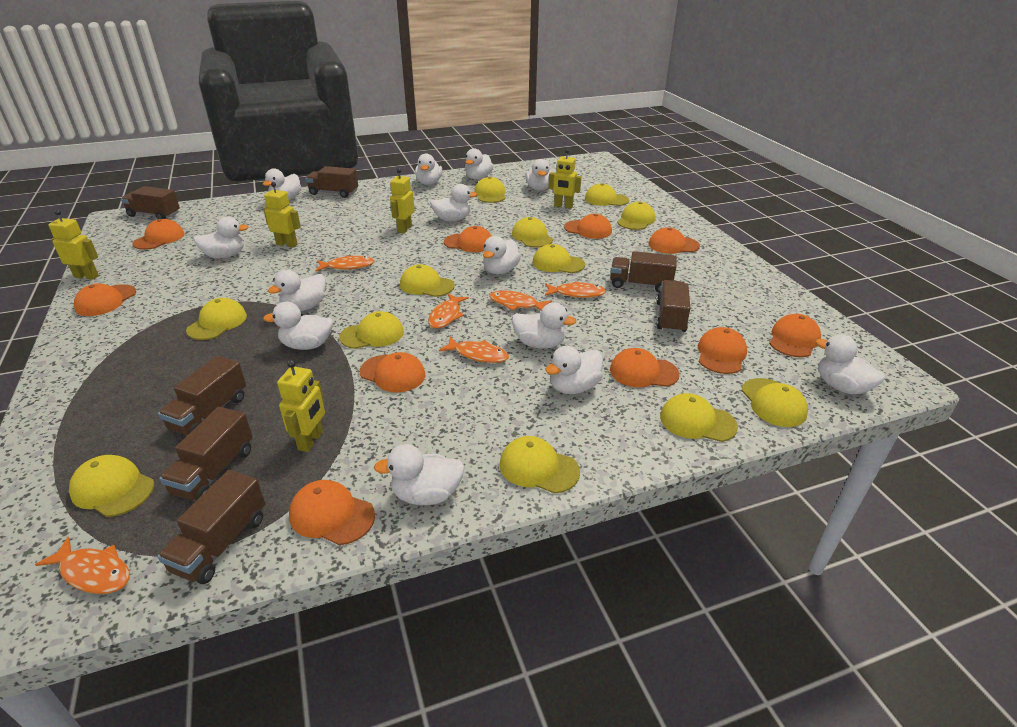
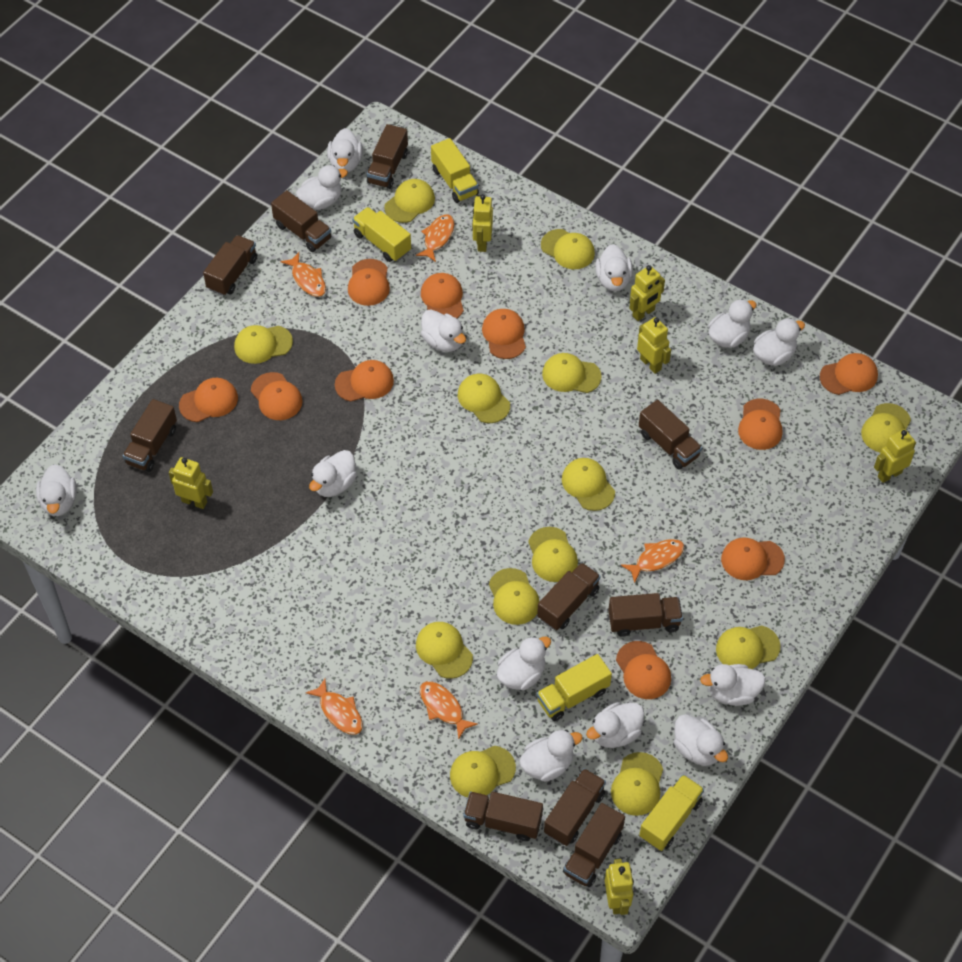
brown truck: [121,186,180,219] [157,470,265,584] [158,356,246,435] [159,407,253,501] [306,166,358,198] [610,251,677,293] [657,280,691,333] = 7 -> [123,399,177,472] [203,235,257,296] [271,190,331,252] [367,124,408,189] [463,792,543,841] [537,562,601,630] [544,768,606,846] [563,803,625,887] [608,593,683,636] [639,400,702,470] = 10
orange fish: [35,537,130,594] [316,255,374,271] [428,294,469,328] [439,337,509,363] [489,291,552,311] [545,281,606,298] = 6 -> [281,252,326,297] [306,679,363,735] [416,214,454,262] [420,681,478,739] [621,539,684,583] = 5
yellow cap: [69,455,154,517] [186,298,247,340] [340,311,404,349] [400,264,454,297] [474,177,505,203] [500,436,580,493] [512,217,553,248] [532,244,585,273] [585,183,629,206] [617,202,655,230] [660,393,738,442] [742,378,808,427] = 12 -> [234,325,293,364] [384,179,435,223] [416,622,473,679] [450,746,516,797] [458,374,510,423] [489,568,540,625] [528,527,578,582] [541,229,595,269] [542,353,602,393] [562,458,615,511] [611,752,663,816] [716,625,781,669] [861,403,911,453] = 13
yellow robot: [48,210,99,280] [263,182,301,248] [277,360,325,452] [390,168,415,233] [548,149,581,209] = 5 -> [169,457,213,509] [472,194,493,252] [605,859,634,915] [629,265,665,321] [637,317,671,374] [874,429,916,483] = 6
yellow truck: none = 0 -> [352,207,411,262] [431,138,479,203] [537,654,612,721] [639,775,704,851] = 4

